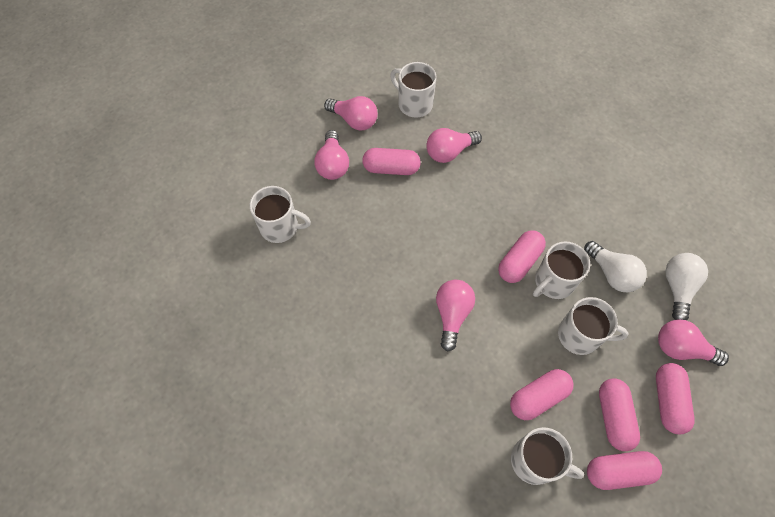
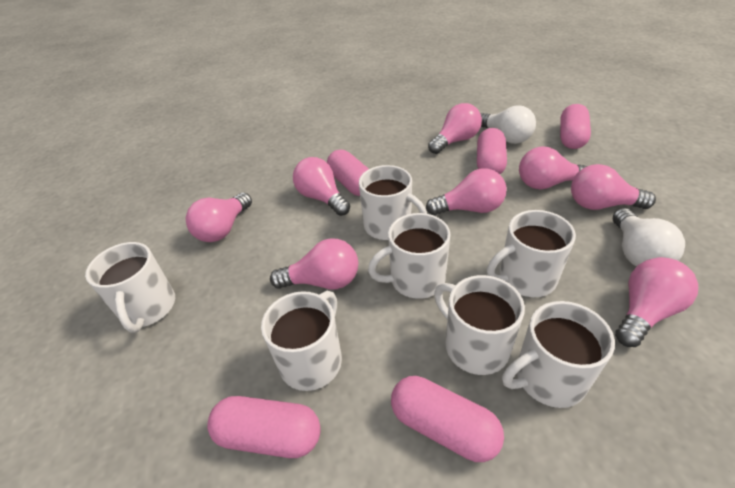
pink capsule: [362,148,421,175] [498,230,546,283] [510,369,574,420] [587,451,662,490] [599,378,640,451] [656,363,695,434] = 6 -> [207,396,321,458] [327,150,369,196] [391,376,504,462] [477,128,507,174] [560,104,591,149] = 5
pink light bulb: [314,130,349,180] [324,96,378,130] [426,128,482,163] [436,280,475,352] [658,319,729,366] = 5 -> [186,193,252,242] [270,238,358,290] [293,157,350,216] [426,168,507,215] [428,103,482,154] [519,147,587,189] [571,164,656,210] [615,257,698,347] = 8
white mug: [250,186,311,243] [390,62,437,118] [511,427,584,485] [533,241,590,299] [558,297,629,355] = 5 -> [85,242,175,333] [261,291,342,391] [359,165,427,240] [368,213,450,299] [434,275,525,375] [487,210,576,297] [502,301,615,408] = 7

